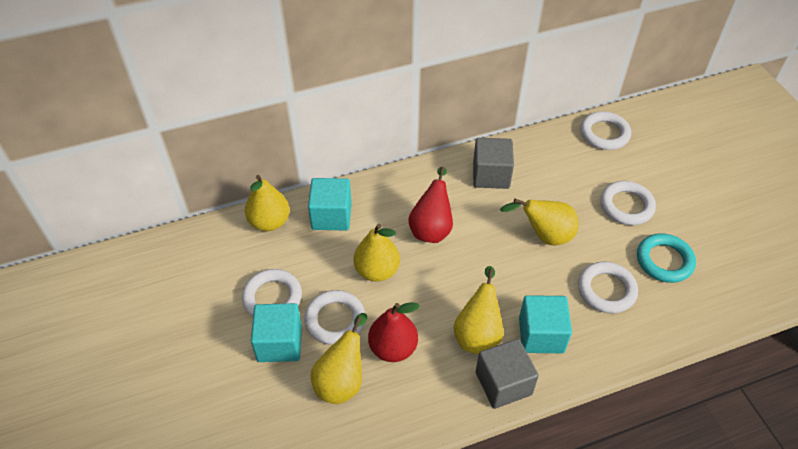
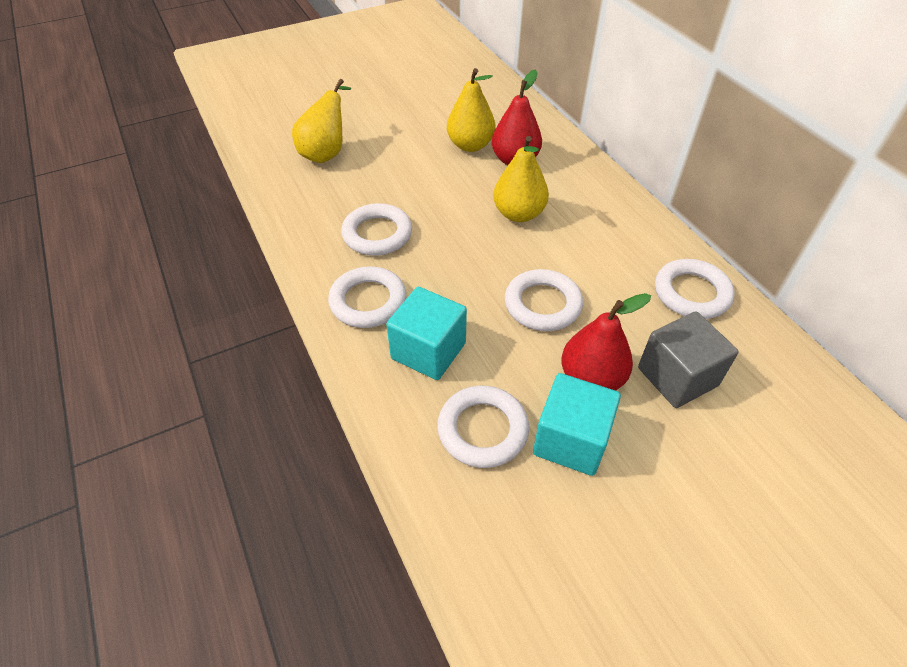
grey cube: [473,138,514,189] [476,339,539,409] = 2 -> [638,311,739,408] = 1
turquoise cube: [251,303,302,362] [308,178,352,231] [519,295,572,353] = 3 -> [386,287,467,380] [533,373,621,476] = 2
turquoise ring: [637,233,696,283] = 1 -> none = 0
yellow pear: [245,175,290,231] [311,313,367,404] [354,224,400,282] [454,266,503,354] [500,199,579,246] = 5 -> [292,79,351,163] [447,68,496,152] [493,136,549,222] = 3

